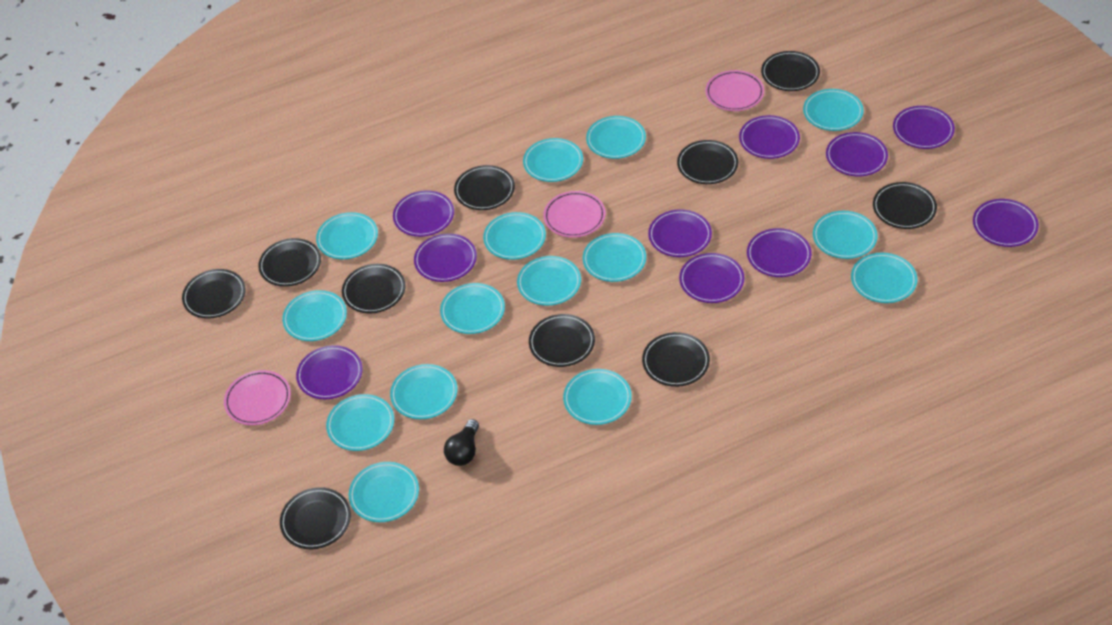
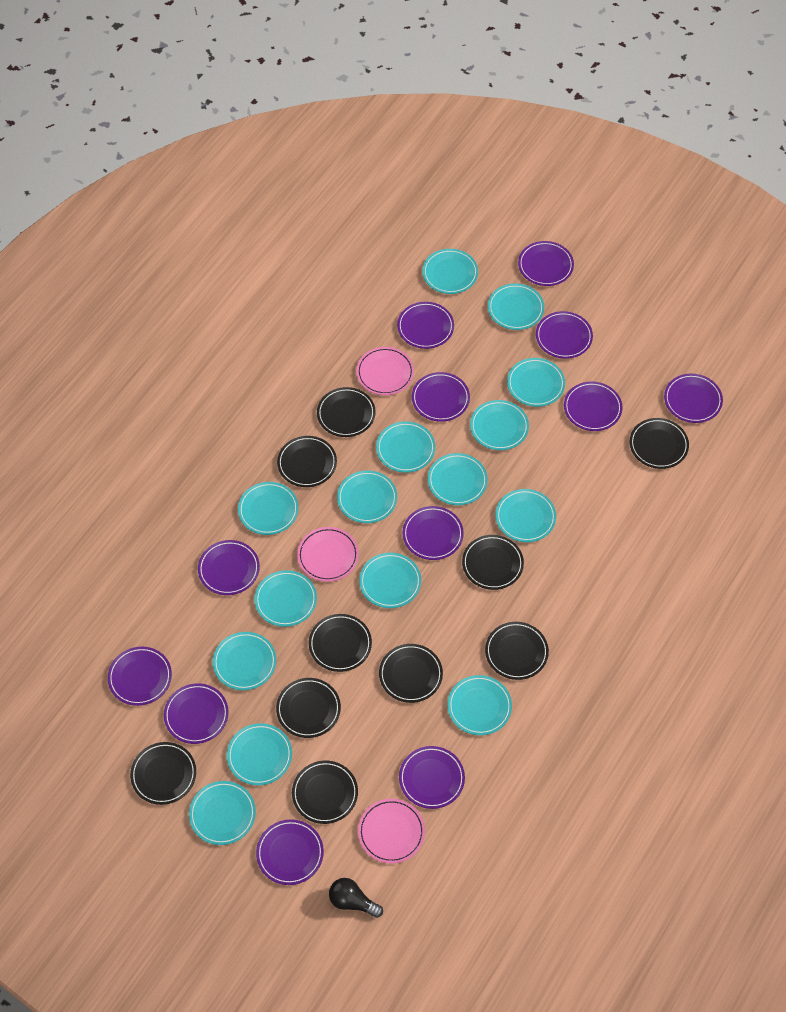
purple plate: [296,345,363,399] [393,190,454,237] [414,233,477,282] [648,209,712,257] [679,253,744,303] [739,115,800,159] [747,228,812,277] [826,132,888,177] [893,106,955,149] [973,199,1039,247] = 10 -> [108,647,172,706] [164,683,229,744] [198,540,260,595] [256,819,324,885] [397,302,454,349] [399,746,465,809] [403,506,464,560] [412,372,470,422] [518,241,574,286] [536,311,593,359] [564,381,623,431] [664,374,723,423] = 12

